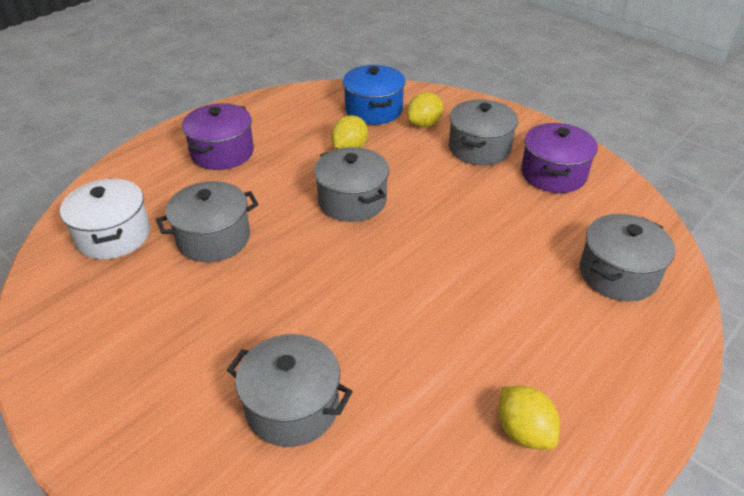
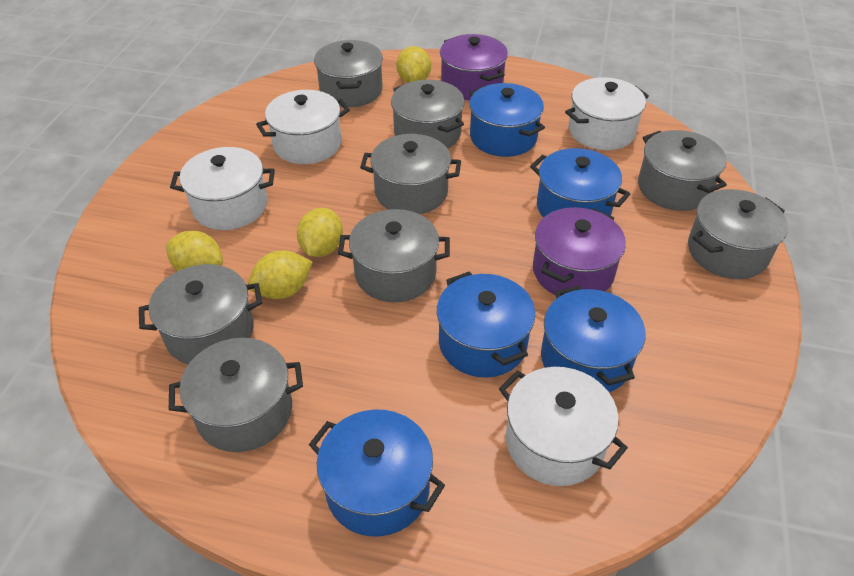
blue pot: [343,65,405,125] = 1 -> [309,409,445,537] [437,272,535,378] [469,83,545,157] [530,148,630,218] [541,285,645,392] = 5
grey pot: [156,181,258,262] [227,334,353,447] [314,147,389,222] [449,99,518,165] [580,214,675,301] = 5 -> [139,264,262,364] [169,338,303,452] [314,40,383,107] [338,209,450,302] [360,134,461,214] [391,80,465,149] [638,130,727,211] [688,189,788,279] = 8
white pot: [60,178,150,259] = 1 -> [170,147,275,230] [256,90,350,164] [499,367,628,486] [565,77,649,150] = 4
yellow lemon: [331,115,368,149] [407,92,443,127] [498,386,560,449] = 3 -> [166,231,223,271] [248,251,313,299] [297,208,343,257] [396,46,431,83] = 4

